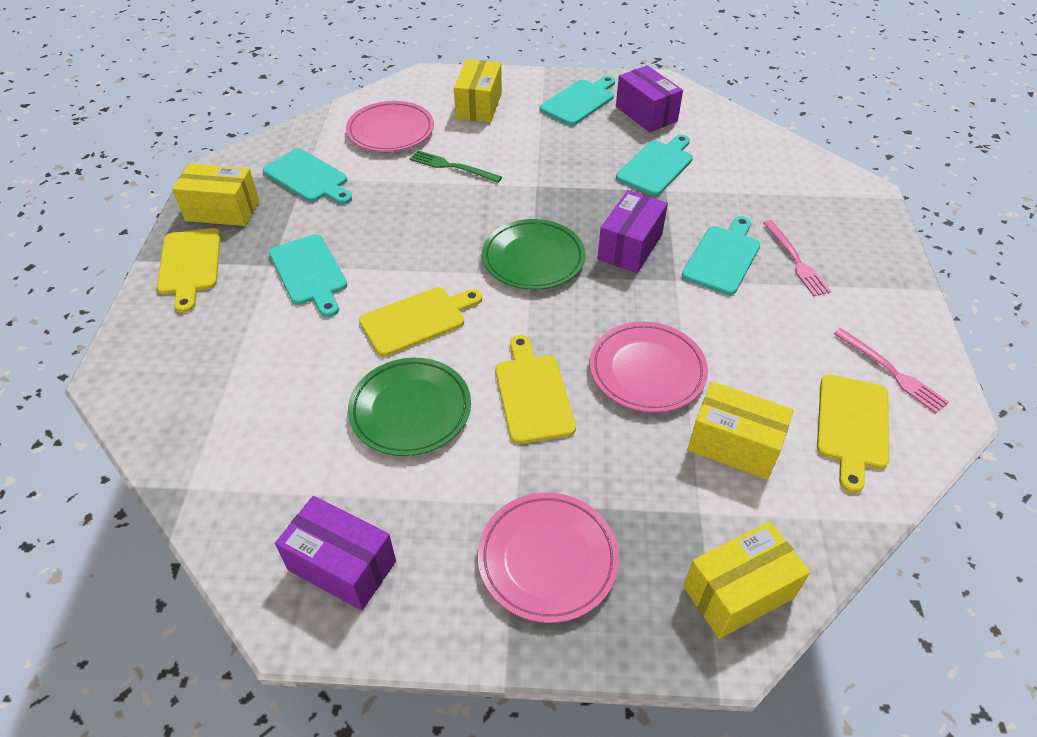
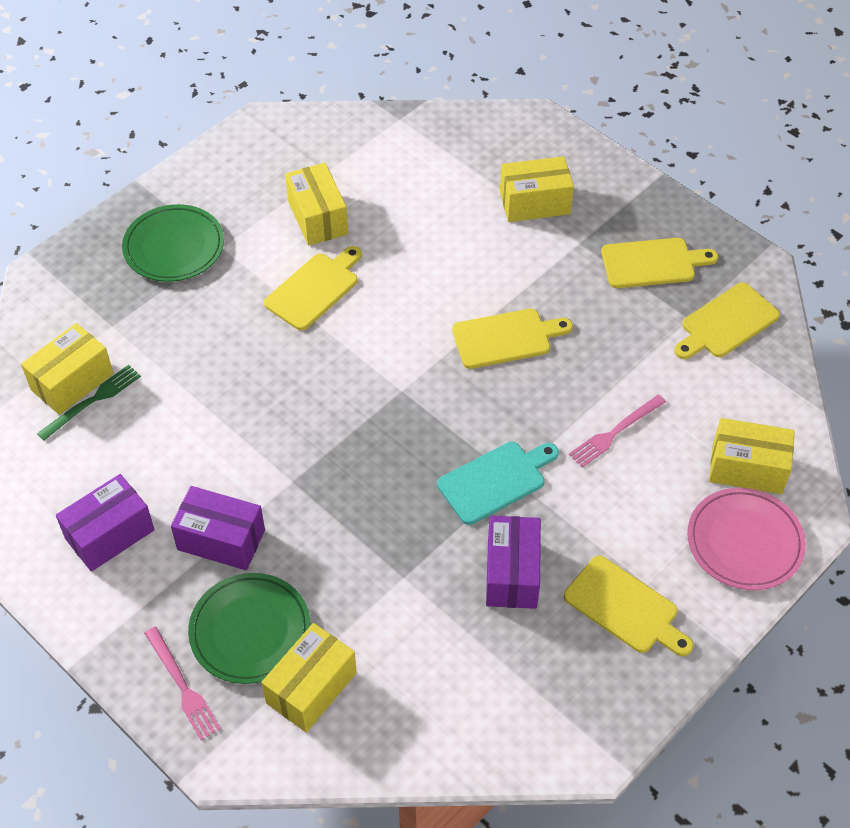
pink plate: [346,101,434,152] [478,493,619,623] [590,322,708,413] = 3 -> [687,488,806,590] = 1
turquoise cutting board: [263,149,352,204] [269,234,347,317] [540,76,615,126] [616,135,693,196] [682,216,760,295] = 5 -> [437,442,559,525] = 1
yellow box: [172,164,259,226] [454,59,502,123] [683,521,811,639] [688,382,794,480] = 4 -> [21,323,114,415] [261,623,357,733] [285,163,348,246] [500,156,574,222] [709,418,795,494] = 5
yellow cutting board: [157,228,221,313] [359,287,482,357] [495,335,576,444] [817,375,889,493] = 4 -> [264,246,362,330] [452,309,573,369] [564,555,693,656] [601,238,718,288] [674,283,780,359] = 5

